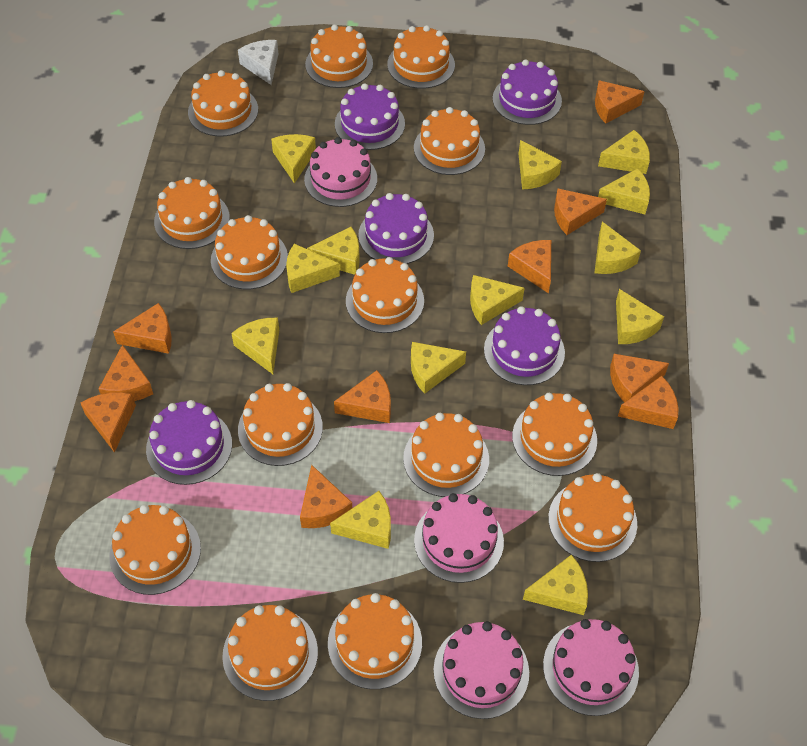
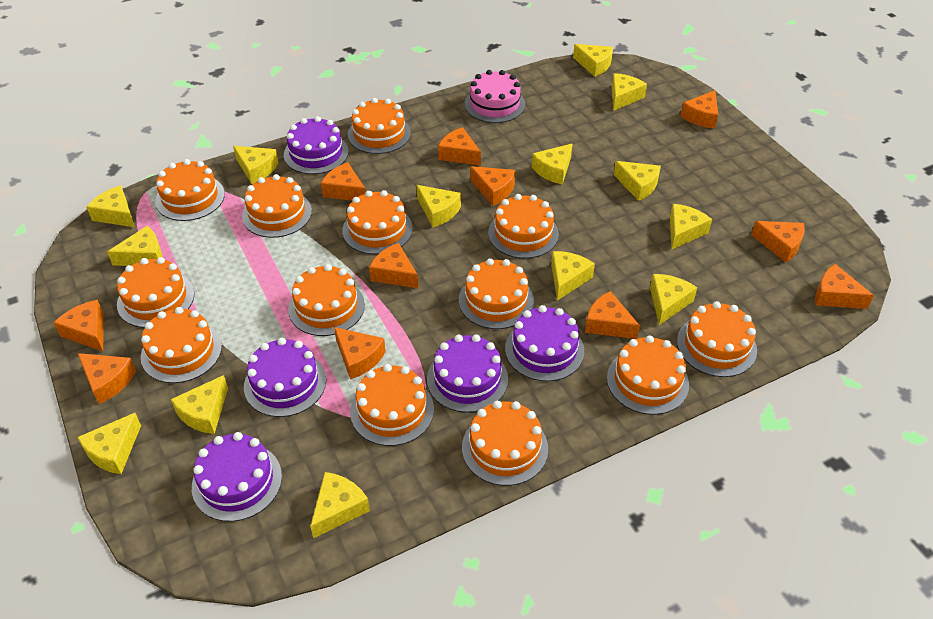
orange cake: [109,505,201,595] [154,177,230,249] [188,70,258,137] [211,215,288,289] [222,605,318,701] [238,383,323,466] [305,24,373,88] [328,593,422,689] [346,257,424,333] [387,25,455,89] [403,413,489,497] [414,107,485,175] [512,393,597,476] [548,473,637,562] = 14 -> [117,257,194,328] [141,307,222,383] [155,159,225,221] [242,174,312,238] [288,264,365,336] [342,190,413,255] [348,98,411,154] [350,364,434,446] [459,258,534,329] [462,401,548,486] [488,194,559,259] [607,335,689,415] [677,301,757,377] = 13
orange cheese: [80,392,136,453] [99,345,153,401] [113,303,172,354] [300,465,352,528] [334,370,391,423] [508,240,551,293] [554,189,607,235] [595,80,645,124] [610,354,669,402] [618,375,678,429] = 10 -> [53,300,104,351] [78,353,136,404] [321,162,366,201] [334,327,386,379] [369,243,418,288] [438,127,481,166] [470,166,515,206] [585,291,640,339] [680,90,718,129] [751,221,805,263] [815,264,874,309] = 11
pink cake: [304,137,377,207] [414,493,504,583] [434,621,529,719] [543,619,639,716] = 4 -> [465,70,525,123] = 1
white cheese: [238,40,278,85] = 1 -> none = 0
yellow cheese: [231,318,279,374] [271,134,316,183] [286,244,340,293] [307,227,360,275] [330,491,391,549] [411,342,466,394] [470,275,524,325] [519,140,562,190] [523,554,588,615] [594,222,641,274] [598,130,650,174] [598,168,650,214] [616,289,664,344] = 13 -> [77,413,141,474] [86,185,135,227] [107,226,162,266] [171,375,228,434] [233,146,278,184] [310,472,370,538] [417,185,461,227] [532,144,572,185] [551,251,595,301] [573,44,613,77] [612,73,647,111] [614,161,661,201] [650,274,697,325] [670,204,712,249] = 14

